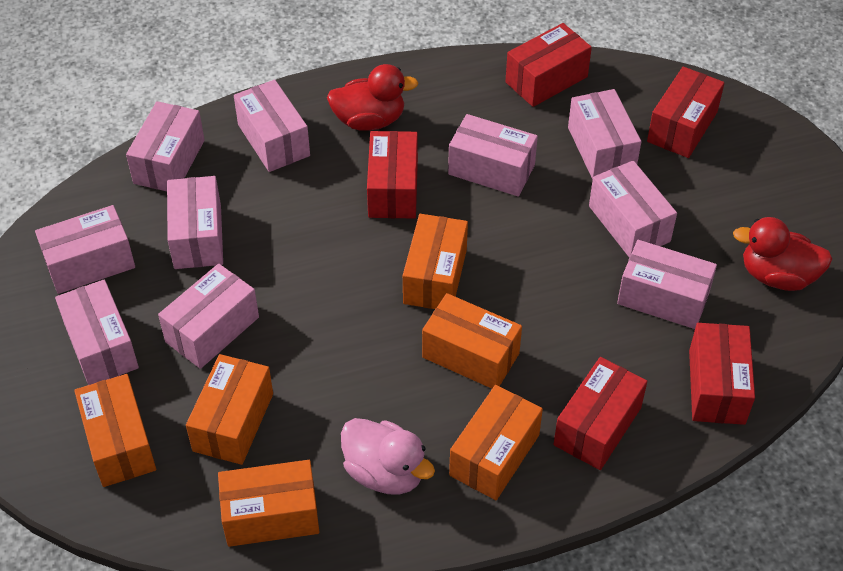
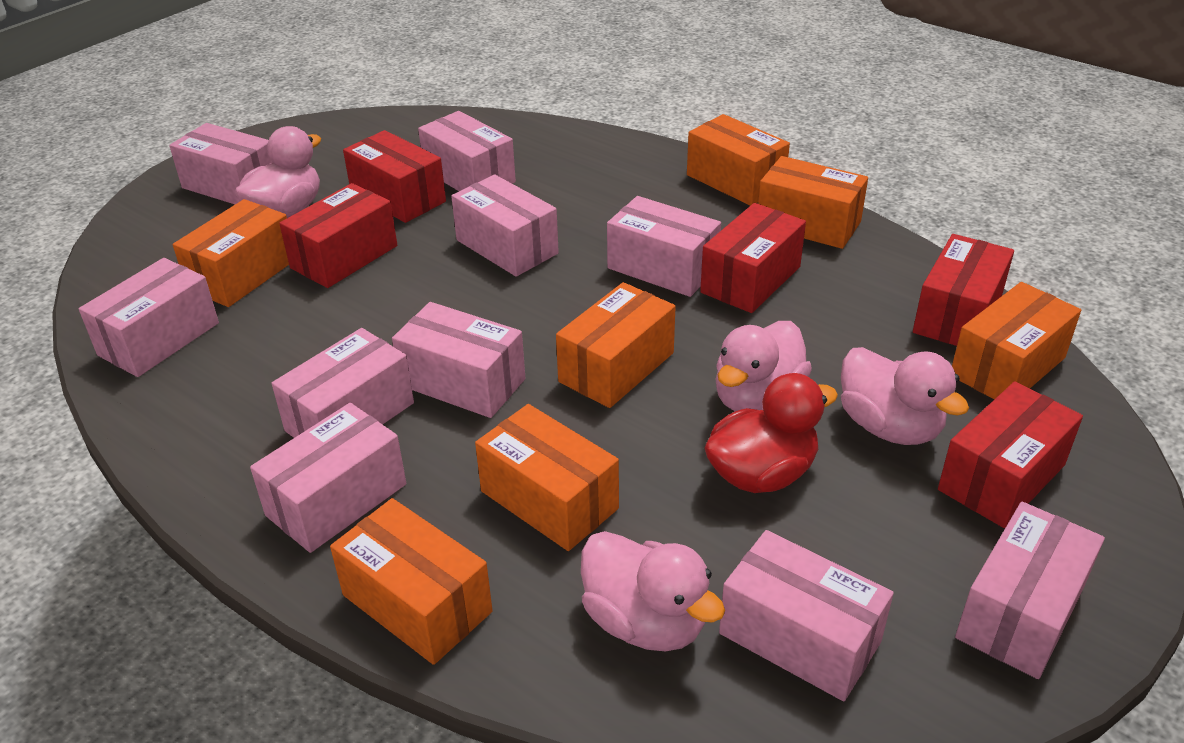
orange box: [74,374,156,487] [186,354,273,465] [218,460,319,547] [403,214,468,309] [422,293,522,389] [449,385,543,500] = 6 -> [173,199,289,307] [330,498,493,665] [475,404,619,551] [556,282,676,408] [687,114,790,206] [758,156,868,249] [952,282,1081,399] = 7
pink duck: [341,418,435,495] = 1 -> [235,126,321,218] [581,531,725,652] [715,321,812,411] [841,347,969,445] = 4
red duck: [327,64,418,131] [733,217,833,291] = 2 -> [705,373,838,493] = 1

